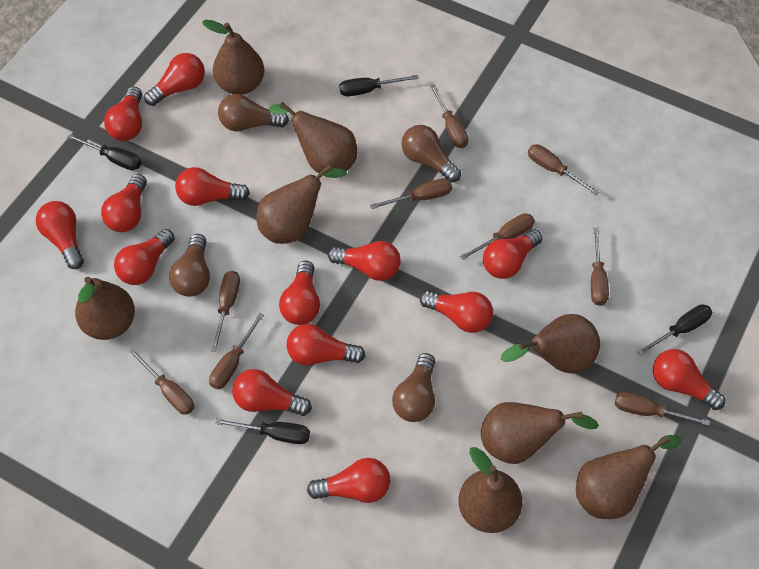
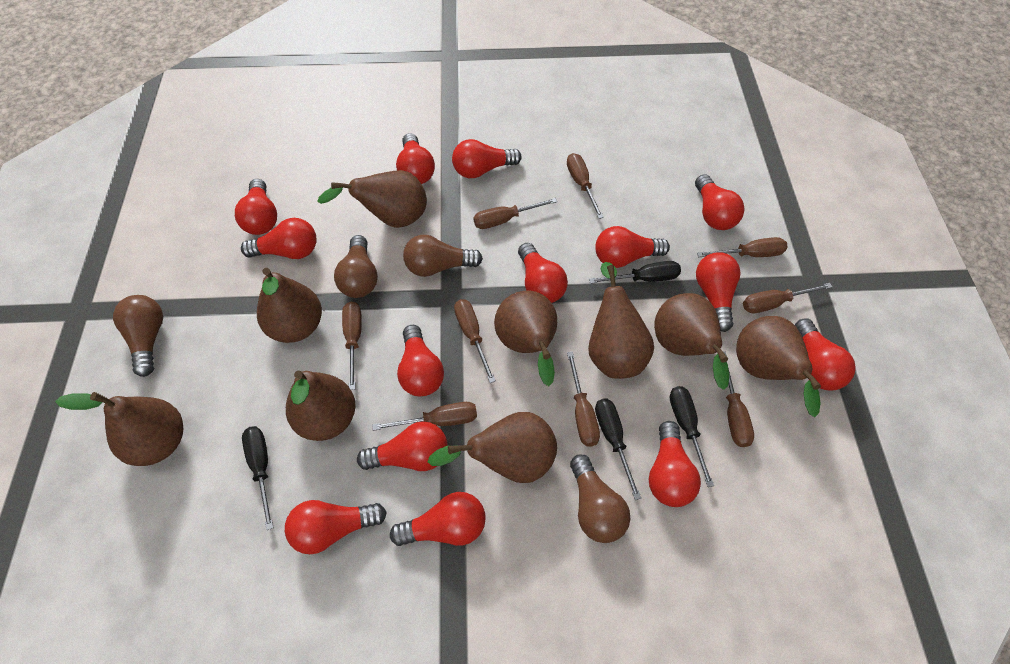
brown pear: [75,277,135,340] [202,20,264,95] [257,165,347,244] [269,102,357,173] [458,447,522,533] [481,402,599,464] [500,314,600,373] [576,435,681,519] = 8 -> [55,392,183,466] [257,268,322,343] [286,371,356,441] [317,170,427,228] [428,412,557,483] [494,291,557,386] [588,262,654,379] [654,293,729,390] [736,316,821,417] = 9

